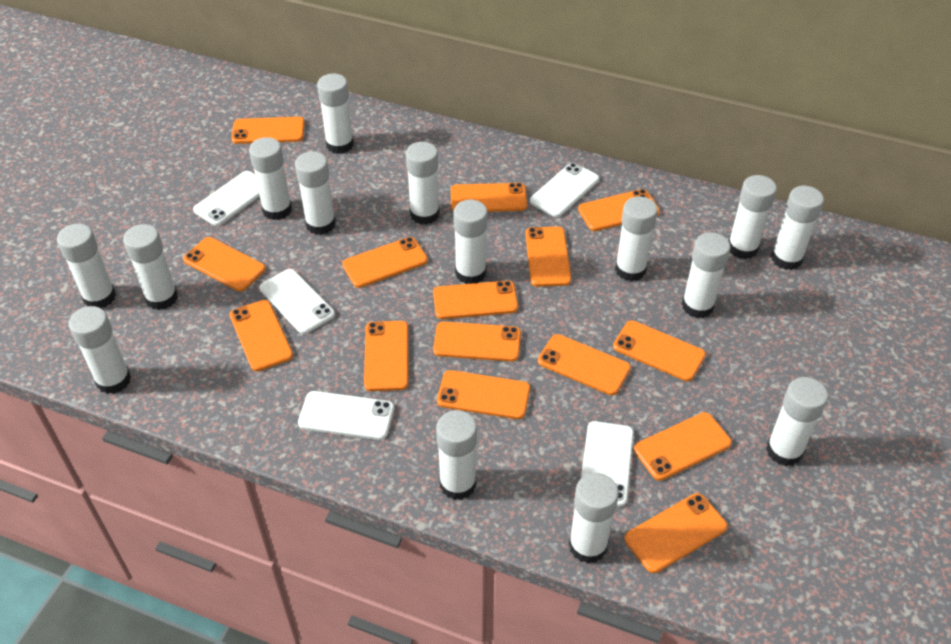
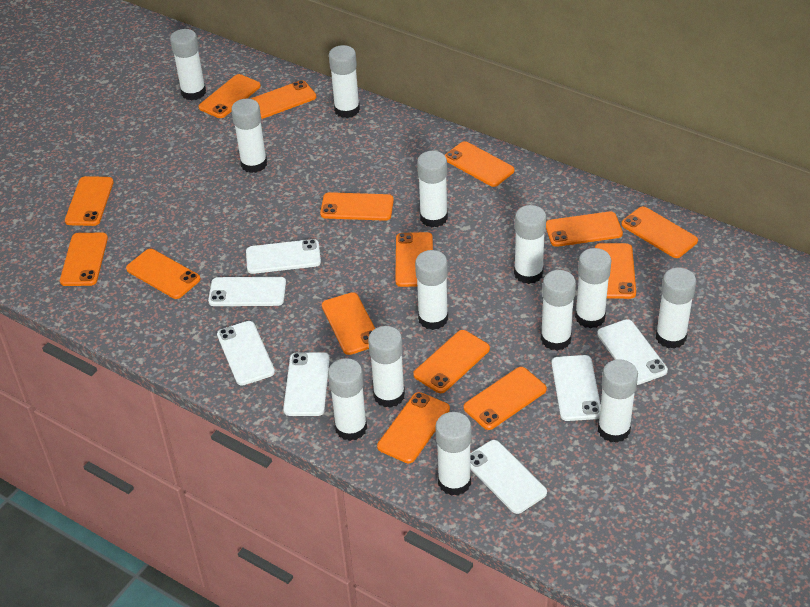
white glue stick: [57,224,116,308] [69,306,131,394] [123,224,178,310] [249,137,292,220] [295,151,336,235] [317,74,354,154] [406,142,440,225] [436,410,477,500] [453,199,488,284] [569,473,619,563] [615,196,658,281] [682,232,730,318] [729,175,777,259] [766,377,828,466] [771,186,824,270] = 15 -> [170,29,206,101] [231,99,267,173] [328,358,367,441] [329,45,360,118] [368,326,405,408] [415,250,448,330] [417,151,448,227] [435,412,472,496] [514,205,546,284] [541,270,576,351] [575,248,612,328] [598,359,638,443] [656,268,696,349] = 13
white phone: [193,171,260,226] [259,269,335,334] [298,391,394,440] [530,163,599,217] [581,421,634,506] = 5 -> [208,277,286,306] [217,321,275,385] [246,239,321,274] [283,352,330,416] [470,440,547,514] [552,355,601,421] [597,319,668,385] = 7

